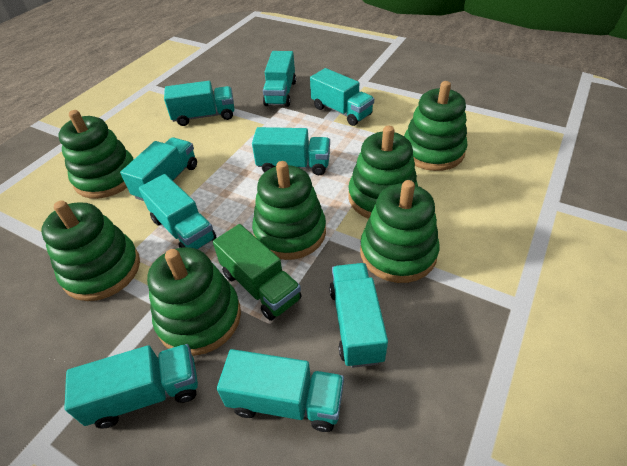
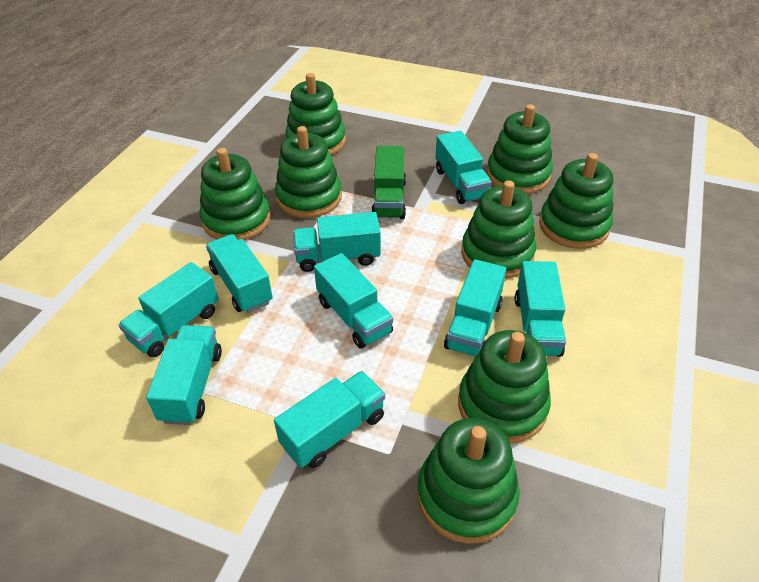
green stacking toy: [41,200,140,301] [58,110,134,199] [147,247,241,356] [252,161,326,260] [348,125,418,219] [360,180,439,283] [404,81,467,171] = 7 -> [200,148,271,240] [275,126,342,218] [285,73,346,155] [417,418,520,544] [458,330,551,444] [461,180,536,279] [487,104,553,194] [539,153,613,249] = 8

